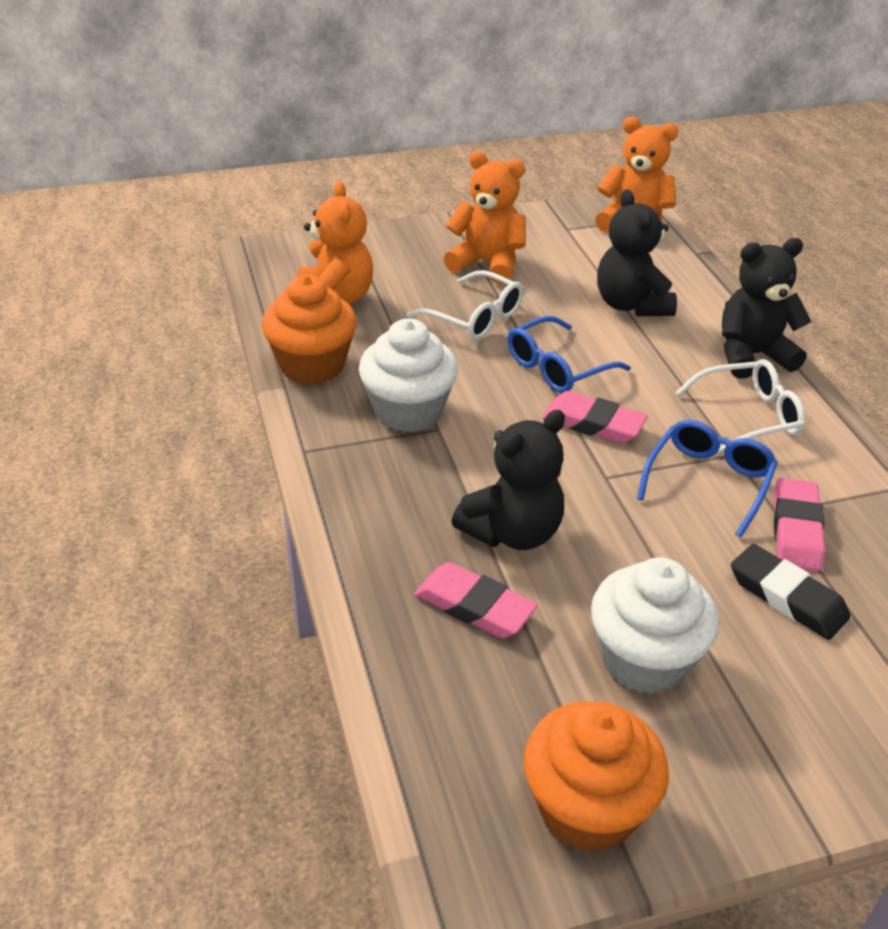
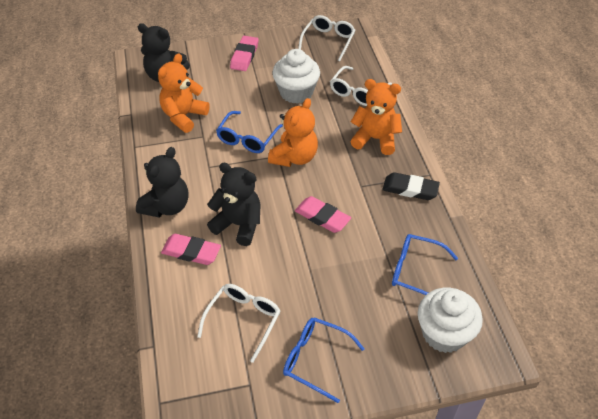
blue glasses: [507,316,631,393] [637,420,778,537] = 2 -> [216,111,283,153] [283,317,365,403] [392,234,458,295] = 3
orange cupcake: [262,275,357,384] [524,701,669,852] = 2 -> none = 0
white glasses: [407,270,524,340] [675,359,805,455] = 2 -> [197,284,281,363] [298,15,355,61] [330,66,392,106] = 3

